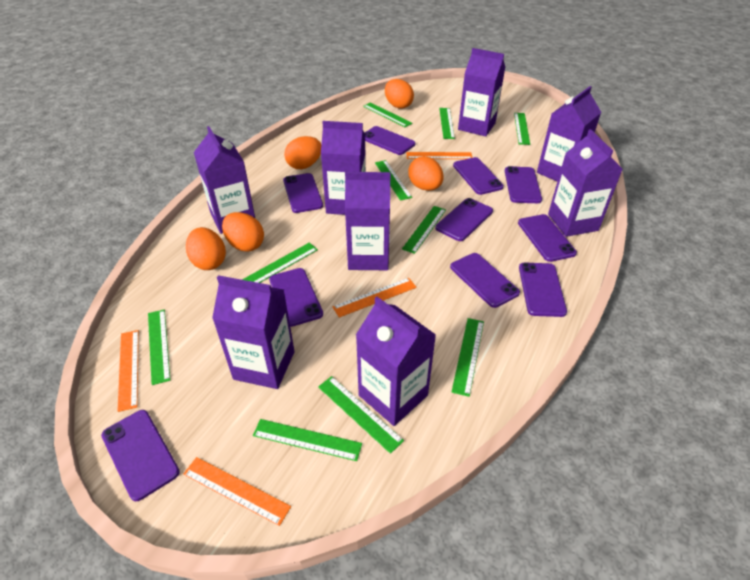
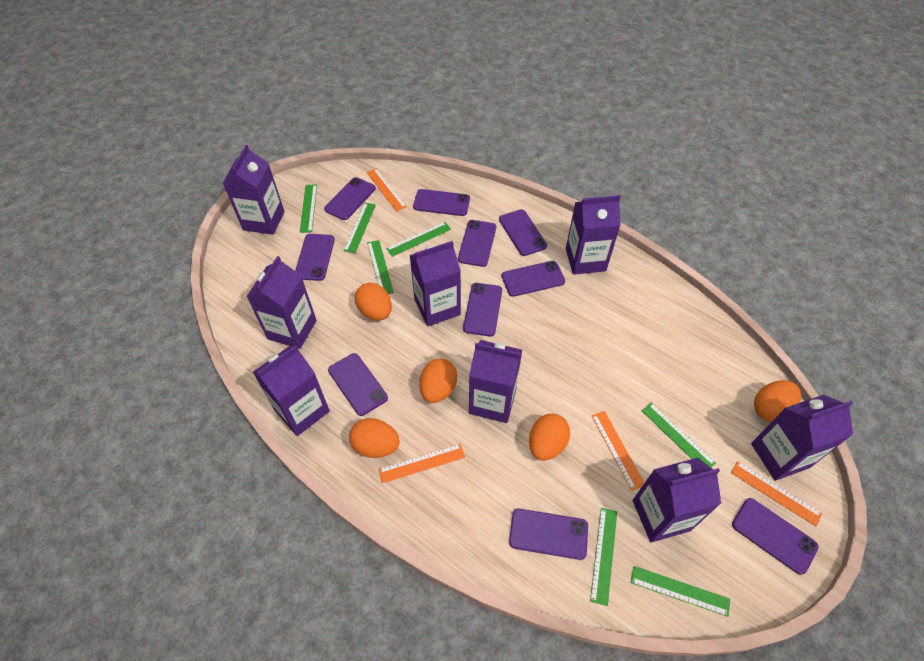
green ruler: [148,309,170,385] [242,243,318,283] [253,419,362,461] [318,376,404,454] [363,102,412,127] [375,160,412,201] [402,206,446,254] [439,108,455,139] [452,318,484,397] [514,113,530,145] = 10 -> [300,184,317,233] [344,203,376,253] [367,240,394,294] [386,222,451,257] [590,508,617,606] [630,566,730,617] [641,402,716,467] = 7

